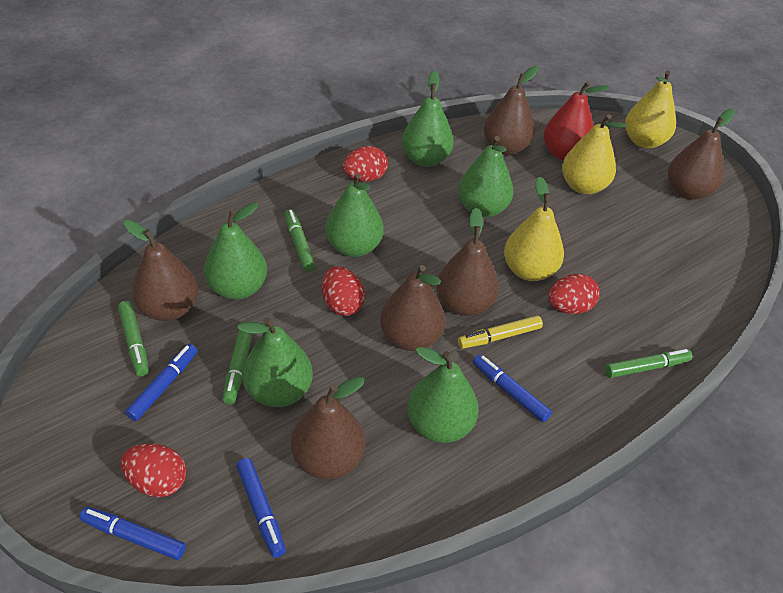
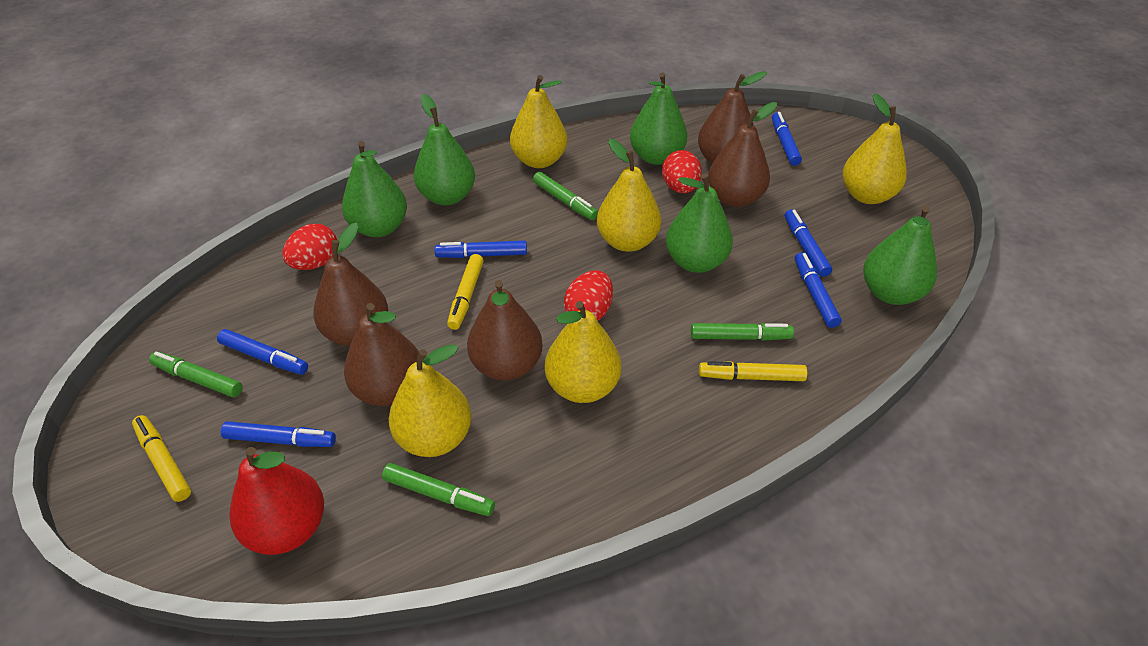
blue marker: [80,507,186,560] [125,344,197,421] [236,458,286,558] [473,354,552,422] = 4 -> [217,329,308,375] [221,421,336,447] [434,240,527,258] [772,112,802,166] [785,209,832,277] [795,252,842,328] = 6
brown pear: [124,220,198,321] [291,377,365,479] [380,265,445,351] [436,208,499,316] [484,66,539,155] [668,109,735,200] = 6 -> [313,223,388,346] [344,303,419,406] [467,280,543,381] [698,71,767,164] [708,102,777,207] = 5
green pear: [204,202,267,300] [237,317,313,407] [325,173,384,257] [402,70,454,167] [407,347,479,443] [458,136,513,217] = 6 -> [342,141,407,237] [414,94,475,205] [630,72,687,165] [666,173,733,273] [863,206,937,305] = 5
red egg: [121,444,186,497] [322,267,365,316] [343,146,388,182] [548,274,600,314] = 4 -> [282,224,337,270] [564,271,613,321] [662,150,702,193] = 3
yellow marker: [458,315,543,349] = 1 -> [132,415,191,502] [447,254,484,330] [699,361,807,381] = 3
yellow pear: [504,176,564,281] [562,114,627,194] [625,71,676,148] = 3 -> [389,344,472,457] [510,75,567,168] [545,301,621,403] [597,139,661,252] [843,93,907,204] = 5

